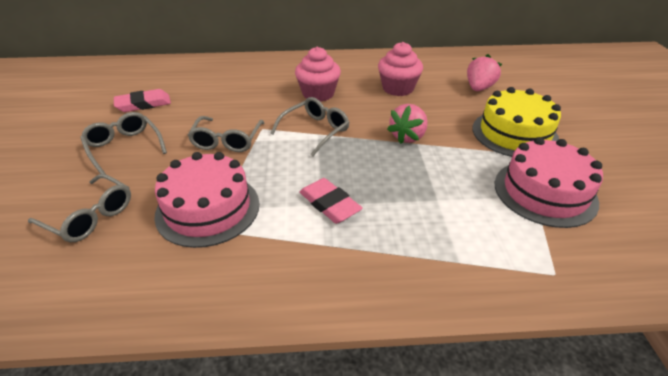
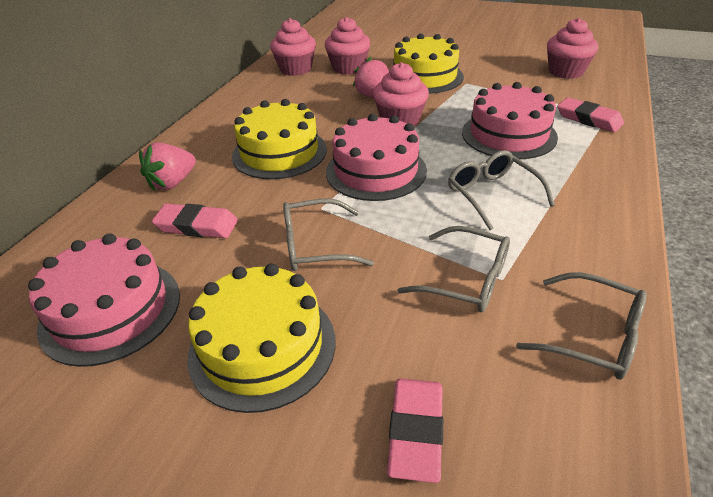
pink cake: [154,152,259,248] [495,137,603,228] = 2 -> [28,234,180,367] [326,114,427,201] [462,82,558,159] = 3
pink cupcake: [295,47,341,102] [378,42,423,96] = 2 -> [270,18,316,76] [325,17,370,75] [373,62,429,126] [547,18,598,79] = 4
pink eraser: [114,89,171,112] [299,178,363,224] = 2 -> [152,204,238,238] [387,378,443,483] [557,97,624,132] = 3
yellow cake: [472,87,561,157] = 1 -> [188,264,335,413] [232,99,327,179] [389,34,464,94] = 3

